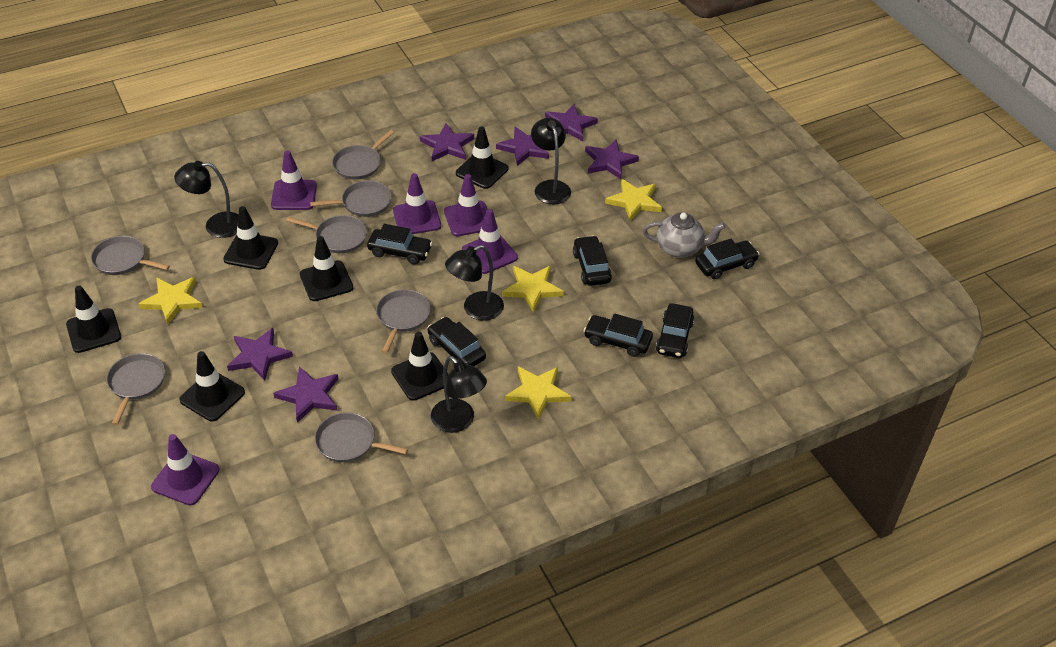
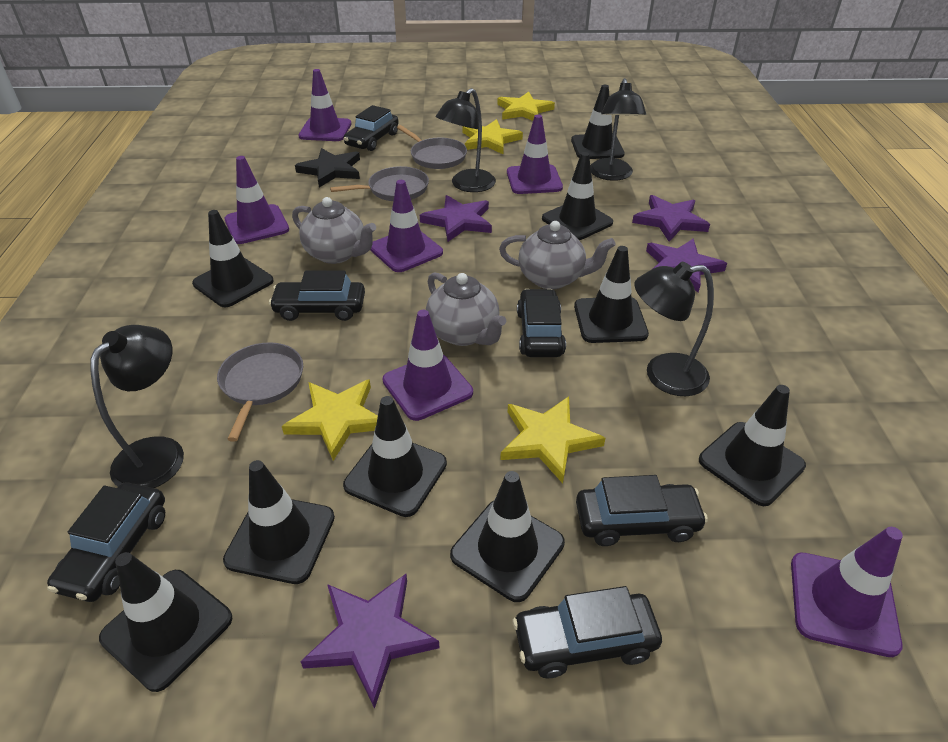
black star: none = 0 -> [295,148,360,187] = 1
black traffic cone: [66,286,121,353] [179,351,245,421] [223,206,278,270] [300,236,353,301] [391,332,449,401] [456,127,508,189] = 6 -> [99,552,232,692] [192,210,274,307] [223,460,335,584] [343,396,447,517] [450,471,565,602] [542,152,613,240] [571,85,625,159] [574,246,649,343] [699,385,806,506] = 9
grey pan: [91,236,170,275] [106,353,165,425] [286,215,367,253] [310,181,392,217] [315,412,408,462] [332,130,394,180] [376,289,431,353] = 7 -> [217,342,303,442] [330,166,429,201] [397,125,467,169] = 3
grey teapot: [643,213,726,258] = 1 -> [292,197,376,264] [426,272,506,346] [499,221,616,289] = 3
purple star: [227,328,293,381] [273,367,338,423] [420,123,474,161] [496,127,549,166] [545,104,598,141] [585,140,639,179] = 6 -> [300,574,440,709] [420,195,492,242] [632,195,710,242] [646,239,727,293] = 4
purple traffic cone: [151,434,219,505] [271,150,317,210] [393,173,441,234] [444,174,487,236] [462,209,518,274] = 5 -> [224,156,289,244] [298,69,352,141] [370,180,443,272] [383,310,473,421] [507,114,563,194] [791,527,903,657] = 6

